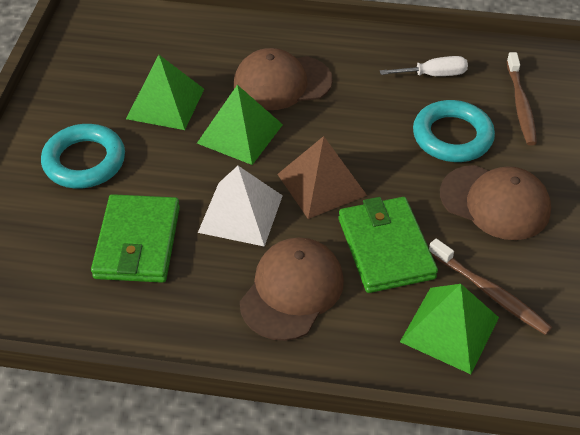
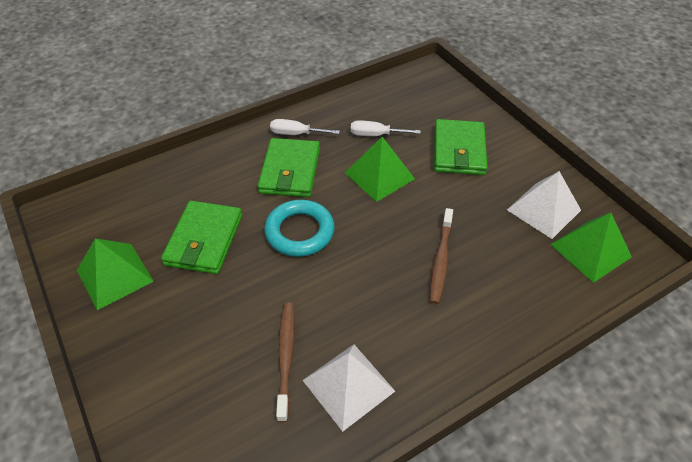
brown cap: [234,48,333,110] [240,238,344,341] [440,165,551,240] = 3 -> none = 0
brown pyramid: [277,136,367,219] = 1 -> none = 0
green wallet: [91,194,180,283] [339,197,438,293] = 2 -> [161,201,242,274] [258,138,320,197] [434,119,488,175] = 3
turquoise ring: [41,124,125,189] [413,100,495,162] = 2 -> [264,200,335,257] = 1
white pyramid: [198,166,283,247] = 1 -> [303,344,395,432] [507,171,581,239] = 2
white screwdriver: [380,56,468,76] = 1 -> [270,119,340,135] [351,120,421,136] = 2

